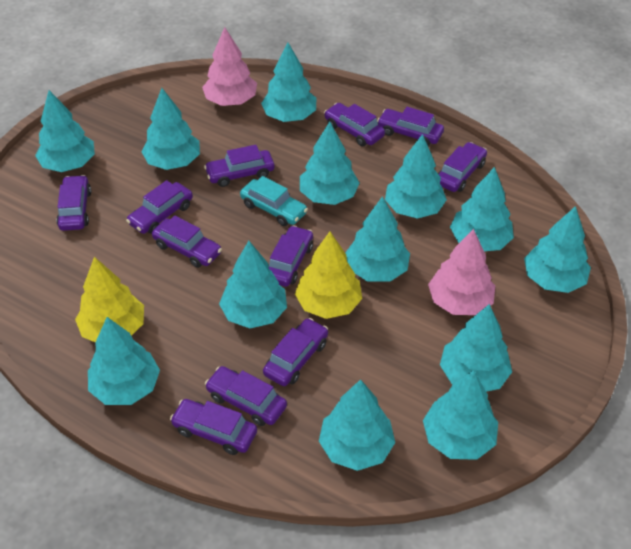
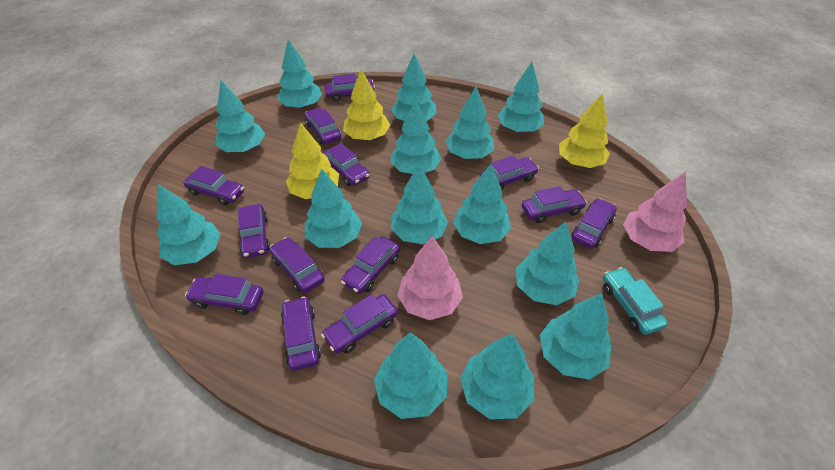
purple car: [56,175,91,231] [126,180,193,234] [152,215,222,268] [170,399,257,455] [204,145,275,187] [205,366,287,426] [263,318,328,386] [268,225,313,287] [324,103,385,146] [377,107,444,146] [438,142,487,192] = 11 -> [184,166,244,205] [185,274,263,315] [238,204,270,258] [269,237,325,293] [281,296,321,371] [305,108,341,144] [321,294,398,353] [322,143,370,186] [325,74,375,101] [341,237,400,294] [480,156,539,191] [522,186,587,223] [571,198,617,249] = 13
turquoise tree: [35,90,95,172] [88,317,160,405] [141,88,200,170] [219,241,287,328] [261,42,316,122] [300,121,360,205] [319,379,395,471] [345,196,410,282] [385,134,447,219] [423,370,498,460] [440,304,512,392] [450,167,514,251] [524,206,591,293] = 13 -> [157,184,221,265] [215,81,265,152] [277,39,322,109] [305,168,362,248] [374,332,448,419] [390,100,441,174] [391,54,437,121] [391,164,448,244] [445,86,494,159] [453,164,511,244] [460,334,534,419] [498,62,544,132] [515,222,580,305] [540,293,611,380] = 14
yellow tree: [75,257,144,342] [295,232,362,319] = 2 -> [286,122,339,199] [343,69,390,140] [559,93,610,168] = 3

